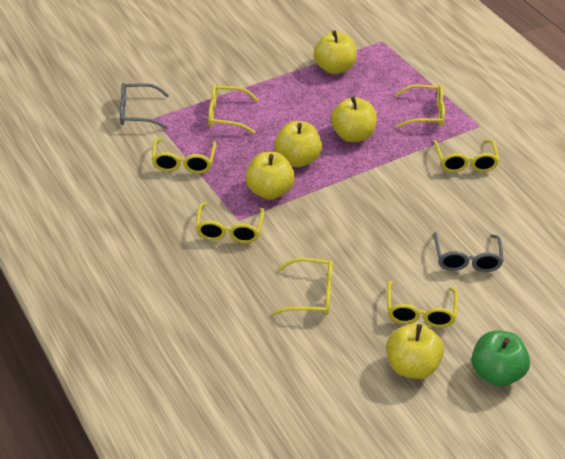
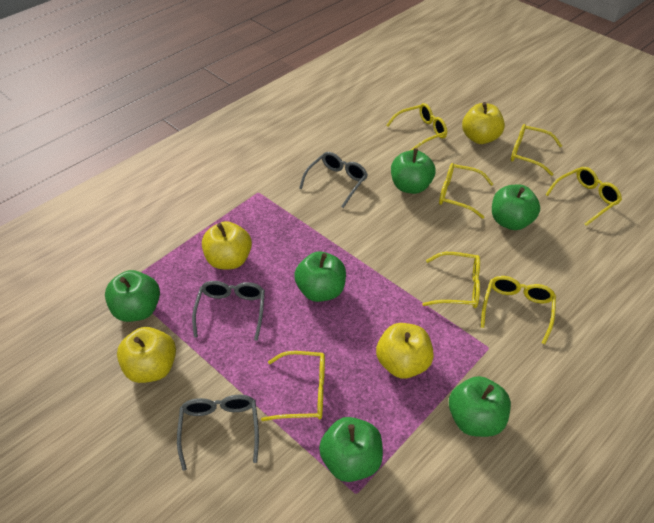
green apple: [471,331,530,387] = 1 -> [105,270,160,322] [294,251,346,302] [319,417,383,482] [391,148,436,194] [449,376,511,437] [492,184,540,230] = 6
grey glasses: [120,83,169,129] [434,232,504,272] = 2 -> [177,395,259,471] [192,281,265,341] [299,152,368,208] = 3
yellow apple: [245,152,295,200] [274,121,322,167] [314,30,357,74] [331,96,377,142] [386,323,444,379] = 5 -> [117,327,176,383] [202,221,252,269] [376,323,434,379] [462,102,505,144] = 4

